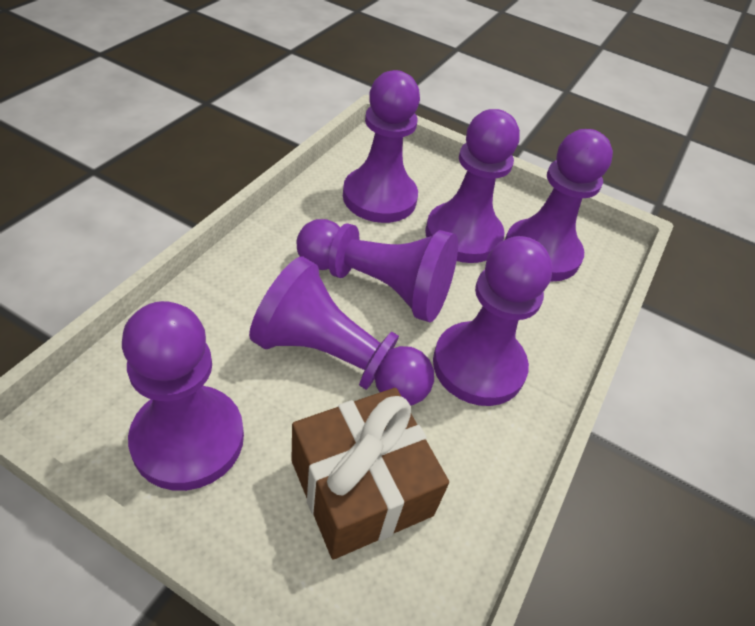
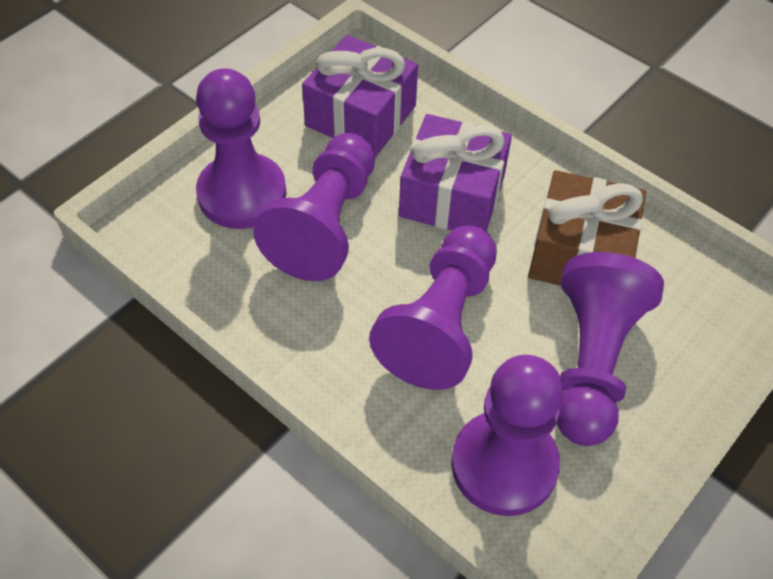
purple gift: none = 0 -> [302,35,418,157] [399,114,512,231] = 2
purple pawn: [122,301,244,491] [249,256,434,406] [297,219,458,322] [343,70,420,223] [425,109,520,263] [433,236,553,406] [505,129,613,281] = 7 -> [196,68,286,229] [253,133,375,281] [369,225,496,390] [451,355,563,516] [556,252,664,446] = 5

